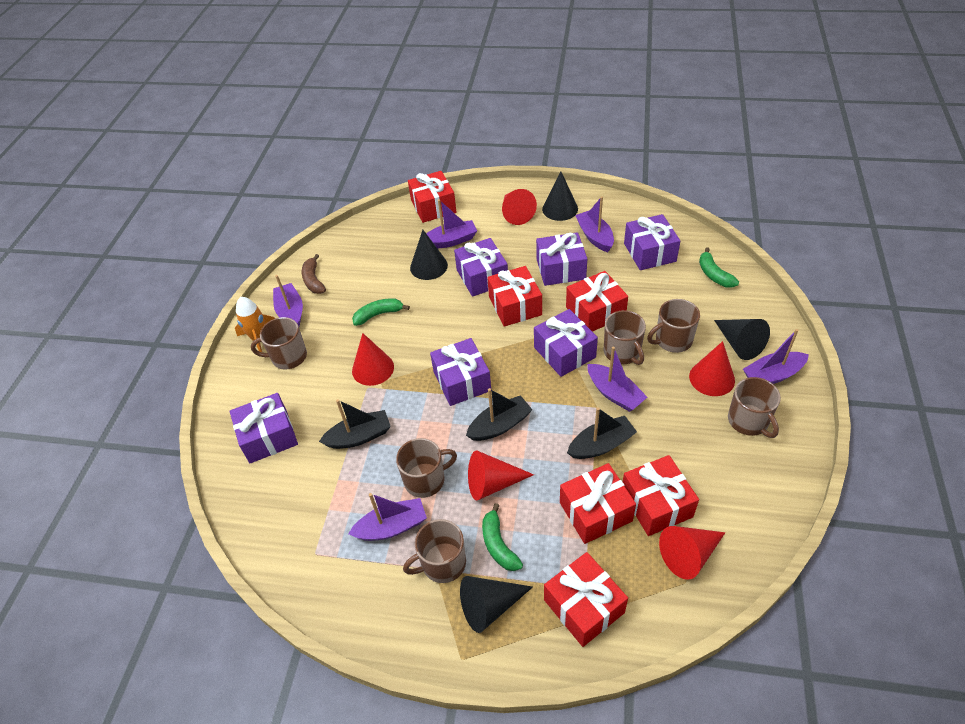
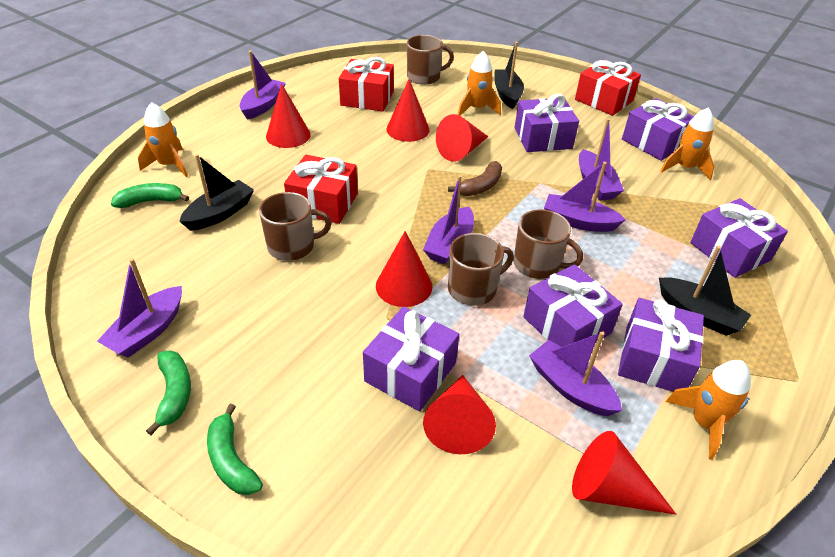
black cone: [410,230,448,280] [460,576,533,633] [542,172,578,221] [714,319,770,360] = 4 -> none = 0
brown mug: [251,317,307,370] [396,438,457,498] [403,519,466,583] [604,310,646,365] [647,299,700,353] [728,377,781,438] = 6 -> [259,192,331,261] [407,35,454,85] [448,233,514,306] [514,209,583,279] = 4
orange rocket: [235,297,275,352] = 1 -> [138,102,188,177] [458,51,501,116] [660,107,715,180] [666,360,751,460] = 4
red cone: [352,333,394,386] [468,450,534,501] [502,189,537,225] [659,526,725,580] [689,341,735,396] = 5 -> [266,84,311,148] [376,231,432,307] [386,79,430,142] [423,375,496,454] [436,114,488,162] [572,431,676,515] = 6
red gift: [408,171,456,223] [487,266,542,327] [544,552,628,647] [560,463,636,544] [566,271,628,332] [623,455,699,536] = 6 -> [284,154,358,224] [339,57,394,111] [575,60,641,116] = 3

